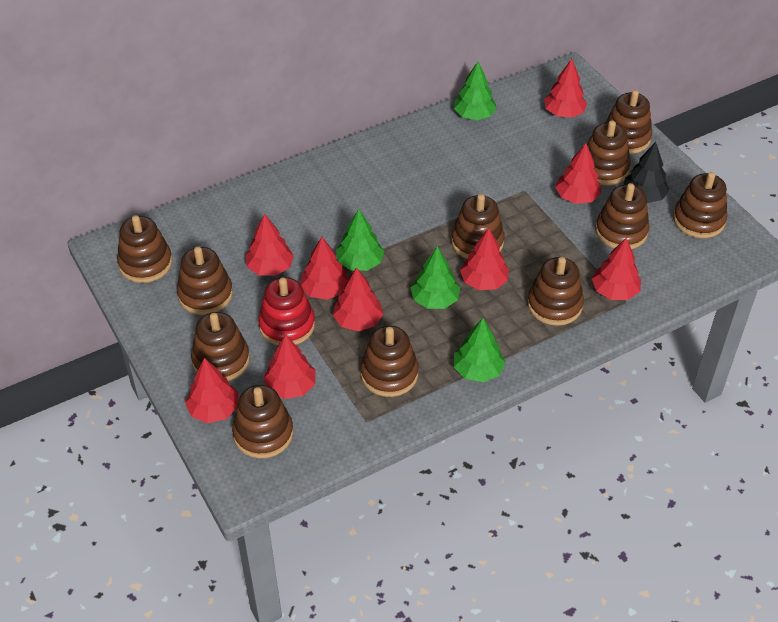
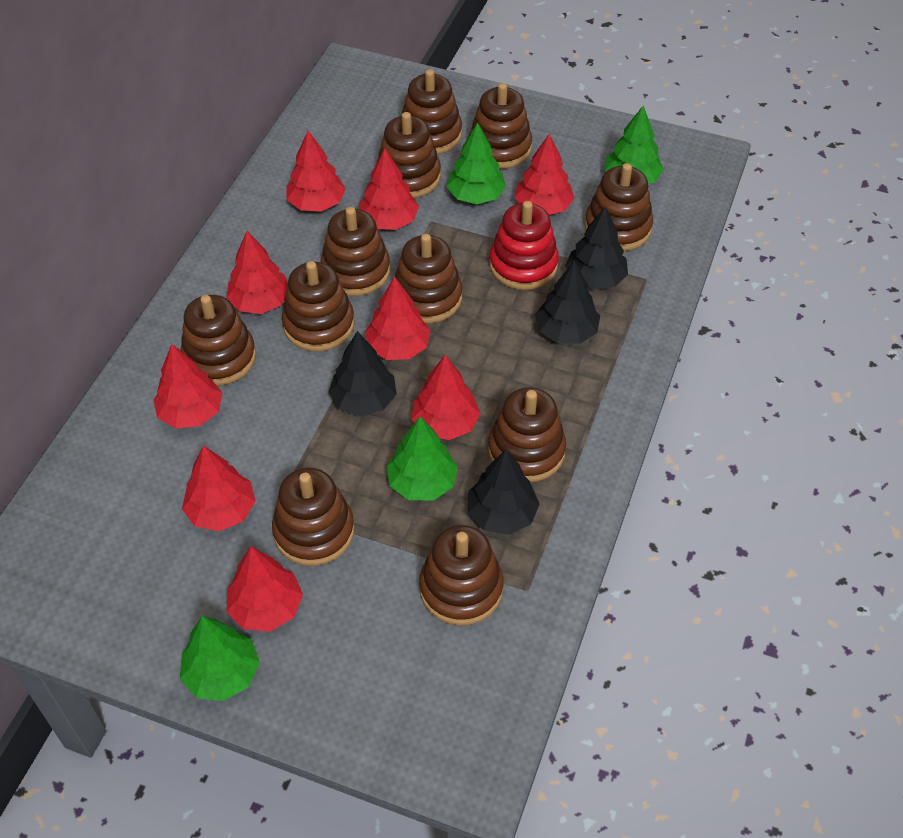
black tree: [623,142,669,203] = 1 -> [328,331,397,416] [467,449,540,535] [535,261,600,344] [565,206,628,290] = 4

